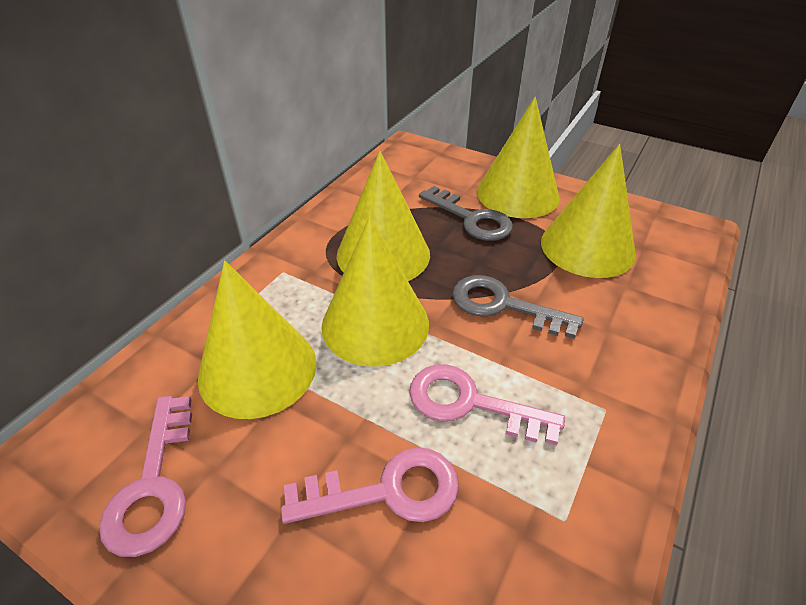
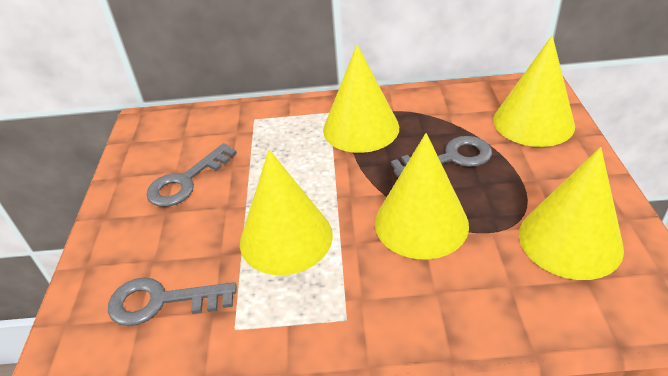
grey key: [419,186,513,241] [452,275,584,339] = 2 -> [108,277,237,326] [146,143,237,207] [391,136,492,177] = 3
pink key: [99,396,192,557] [281,447,459,524] [409,364,565,445] = 3 -> none = 0

